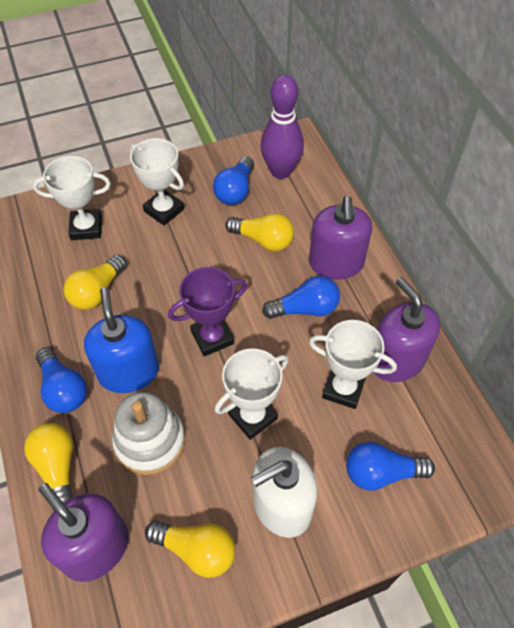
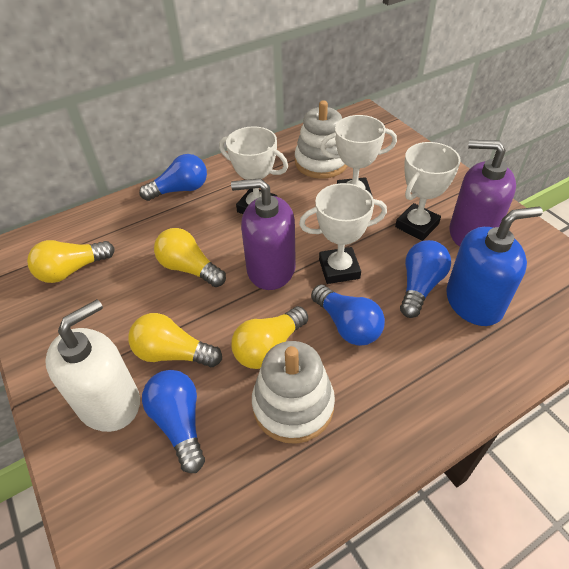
purple bowling pin: [260,74,304,179] = 1 -> none = 0
purple soap dispenser: [38,483,128,582] [309,196,372,280] [373,277,440,382] = 3 -> [231,178,296,290] [449,140,516,247] = 2
purple trophy: [168,267,247,357] = 1 -> none = 0
white stacking toy: [112,392,185,475] = 1 -> [252,341,335,444] [295,100,347,179] = 2

